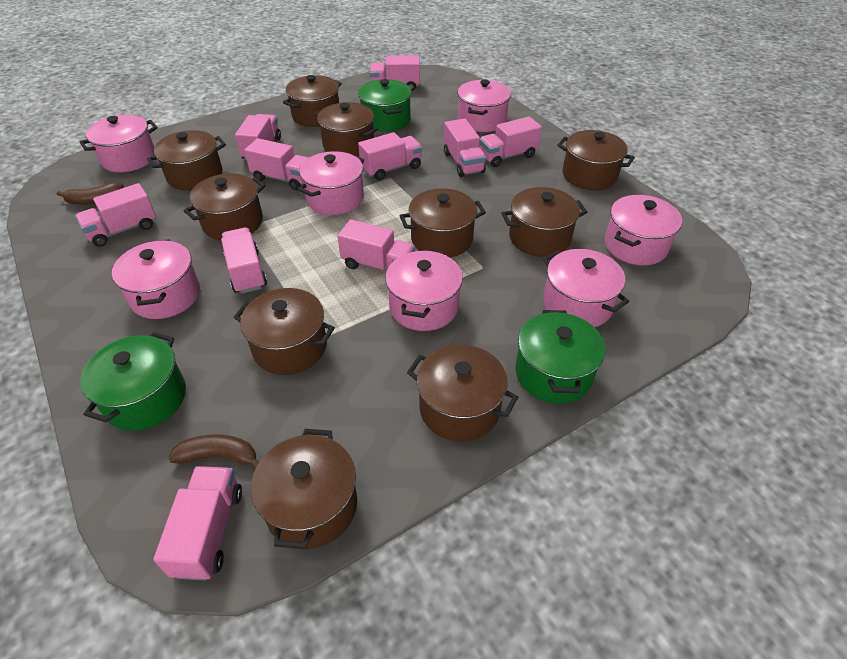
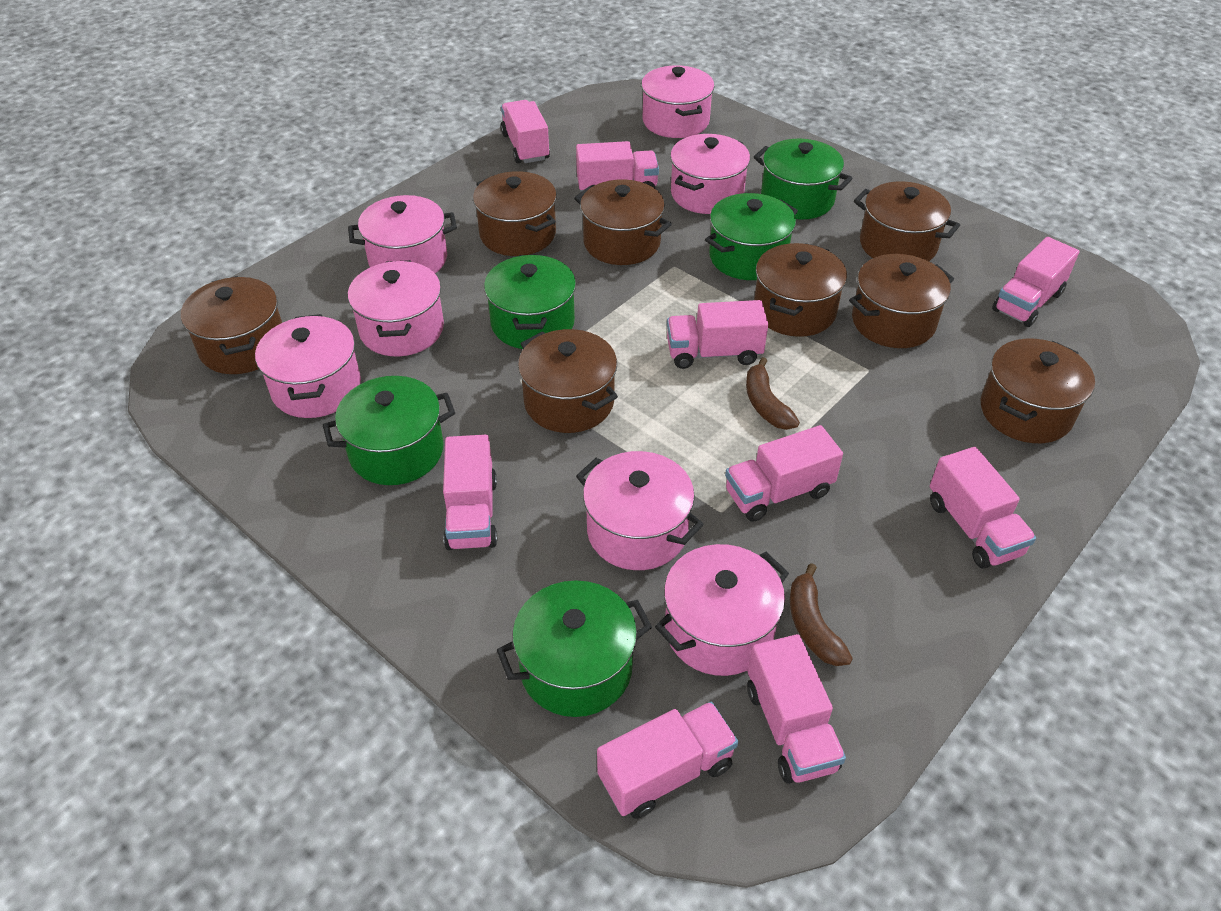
brown pot: [147,130,226,191] [184,173,266,240] [234,288,335,375] [251,429,357,549] [283,75,342,127] [316,102,378,156] [400,189,486,258] [407,345,518,442] [501,187,587,257] [557,130,635,190] = 10 -> [181,276,282,374] [473,171,557,256] [518,329,618,433] [574,179,672,265] [754,243,847,337] [849,254,954,348] [854,181,960,261] [981,339,1095,443] = 8
green pot: [80,332,186,431] [358,79,412,132] [515,310,605,404] = 3 -> [323,376,455,485] [484,255,576,349] [497,580,652,717] [705,193,798,280] [754,139,853,220] = 5
pink truck: [75,183,156,247] [153,466,242,581] [221,227,267,294] [235,114,281,160] [244,138,308,190] [337,219,415,271] [358,132,422,180] [370,56,420,91] [444,119,486,177] [480,117,542,167] = 10 -> [443,435,497,550] [501,100,550,163] [576,141,659,192] [597,702,738,819] [667,300,768,369] [725,425,843,522] [747,634,846,784] [930,447,1036,569] [992,237,1079,327] = 9

